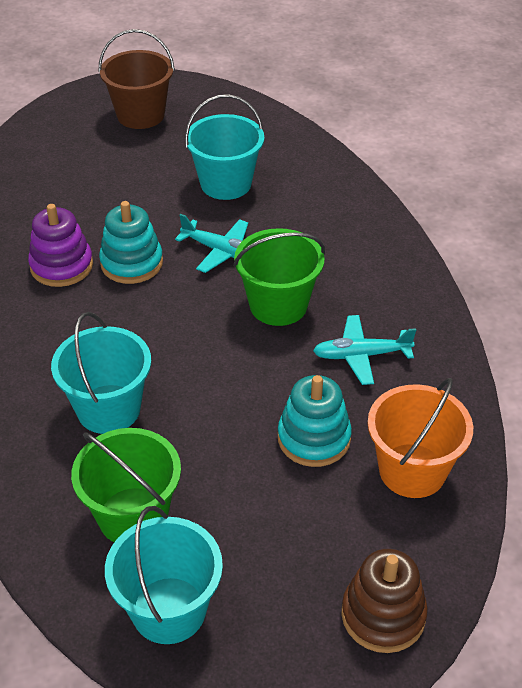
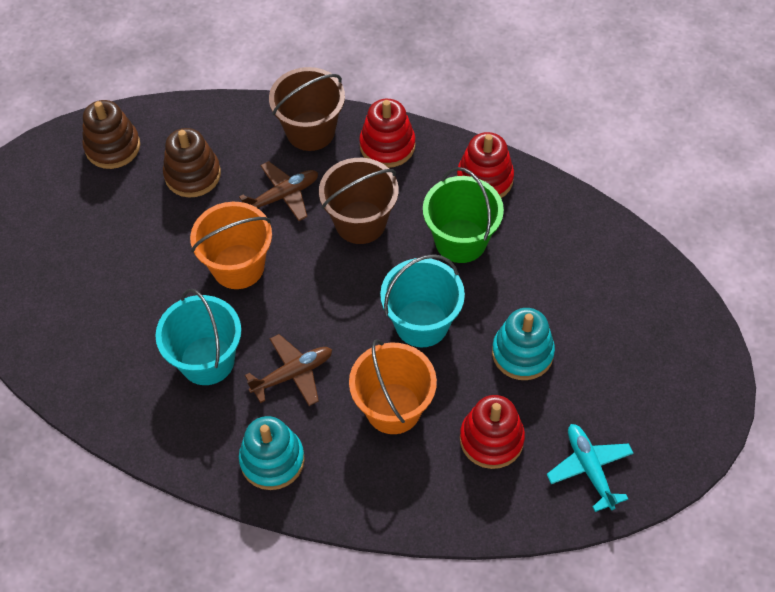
brown bucket: [98,29,175,129] = 1 -> [269,67,345,151] [319,158,399,244] = 2
brown plane: none = 0 -> [239,161,318,221] [245,334,332,406] = 2
brown stacking toy: [341,549,428,653] = 1 -> [82,100,140,169] [163,128,221,198] = 2
green bucket: [71,428,181,542] [233,228,325,326] = 2 -> [423,167,504,263] = 1
orange bucket: [368,378,473,498] = 1 -> [190,202,272,289] [349,339,437,434] = 2
purple stacking toy: [28,204,93,287] = 1 -> none = 0
red stacking toy: none = 0 -> [359,99,416,168] [457,132,514,198] [460,395,525,469] = 3
turquoise bucket: [51,312,151,434] [105,506,223,644] [185,94,264,200] = 3 -> [155,289,241,385] [380,254,465,347] = 2
turquoise plane: [175,214,248,273] [313,315,416,385] = 2 -> [547,424,634,512] = 1

